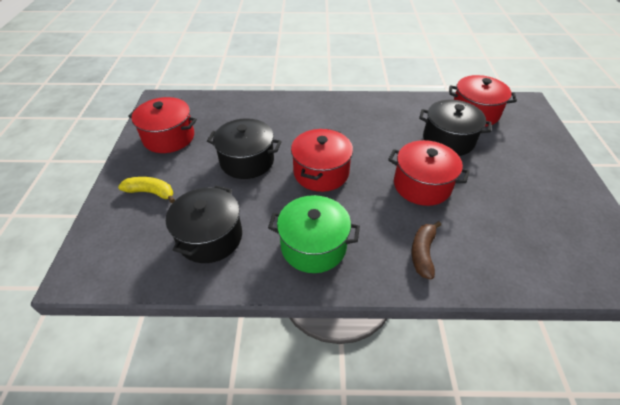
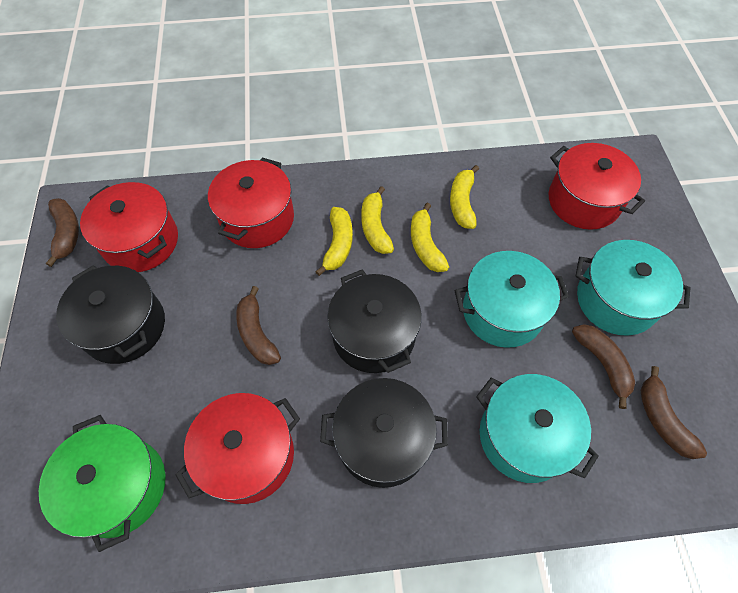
brown banana: [412,221,441,280] = 1 -> [46,198,79,267] [236,286,281,365] [572,324,635,409] [640,366,707,459] = 4
turquoise pot: none = 0 -> [455,251,569,348] [476,374,599,483] [575,240,691,335] = 3
yellow banana: [118,177,175,203] = 1 -> [315,207,353,276] [361,186,394,254] [411,203,449,272] [450,165,479,229] = 4

